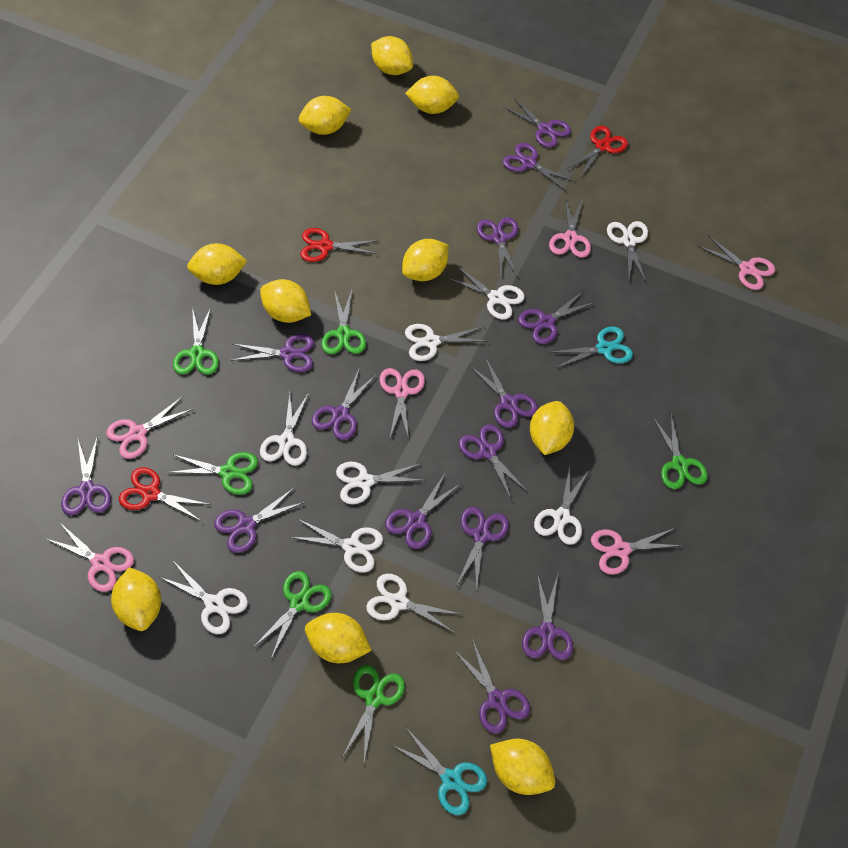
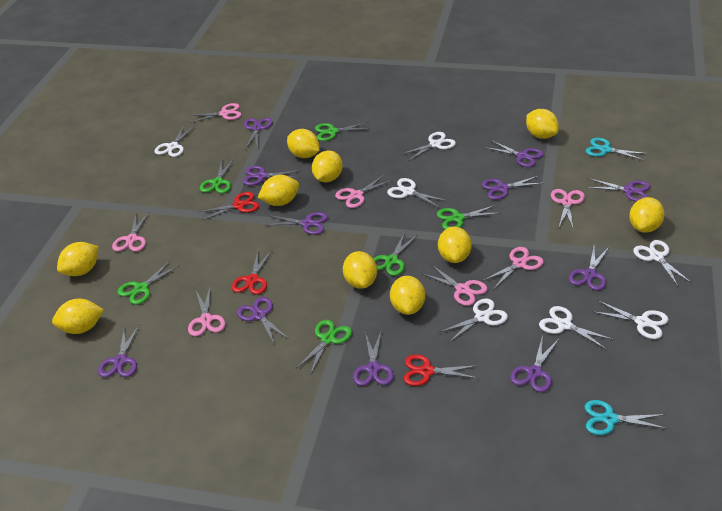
pink scissors: [47,523,134,592] [106,396,193,459] [379,368,425,440] [549,199,591,258] [591,528,683,575] [698,235,775,290] = 6 -> [112,212,149,251] [188,103,241,123] [188,286,226,336] [335,175,393,208] [423,265,487,306] [482,247,544,289] [551,189,585,230] = 7
purple scissors: [61,436,111,515] [214,488,305,553] [231,334,314,372] [311,368,377,440] [385,474,460,549] [454,639,530,733] [456,507,509,592] [459,424,528,501] [469,357,538,428] [477,217,518,279] [503,98,571,148] [503,143,576,191] [518,291,595,344] [522,573,573,660] = 14 -> [98,325,139,377] [237,297,289,345] [243,166,301,186] [244,118,273,149] [267,212,328,235] [353,332,394,386] [482,176,544,200] [484,140,543,167] [510,335,559,392] [568,247,609,291] [586,178,650,202] = 11
white scissors: [160,561,248,634] [260,393,309,466] [290,519,383,572] [336,462,426,504] [366,574,460,633] [405,324,488,361] [447,266,525,320] [534,466,589,545] [607,221,648,282] = 9 -> [154,126,195,157] [387,178,447,208] [400,132,456,161] [440,299,508,342] [539,306,614,349] [592,301,669,339] [633,240,692,286] = 7

